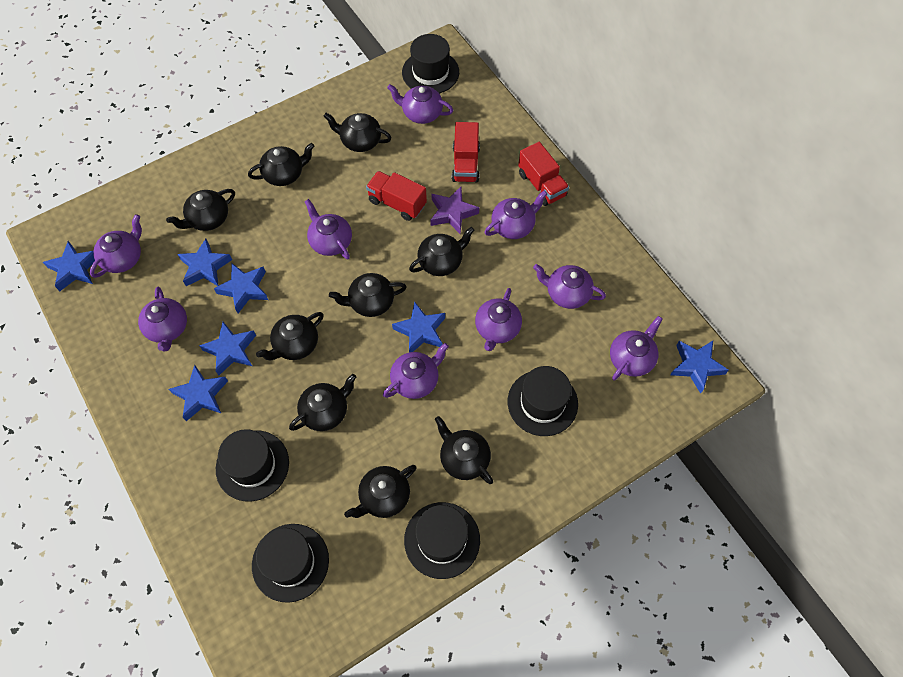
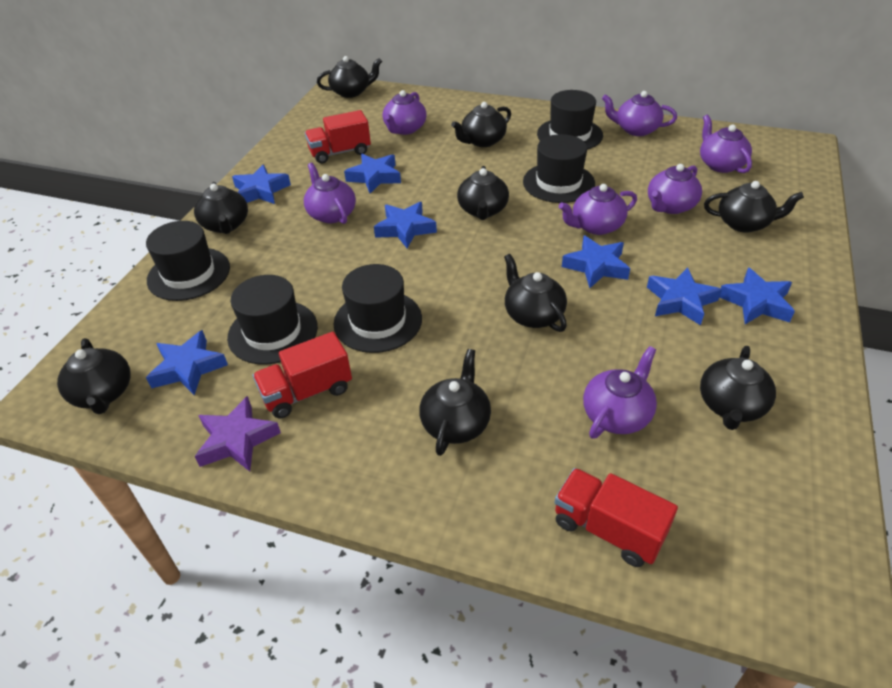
purple teapot: [90,214,142,278] [138,287,187,351] [304,199,352,259] [383,343,449,399] [387,84,453,124] [475,288,522,351] [484,191,547,239] [533,264,606,309] [610,316,663,381] = 9 -> [304,163,356,224] [383,90,427,135] [559,184,637,235] [583,346,657,439] [602,91,677,136] [648,164,702,214] [700,115,752,173] = 7

